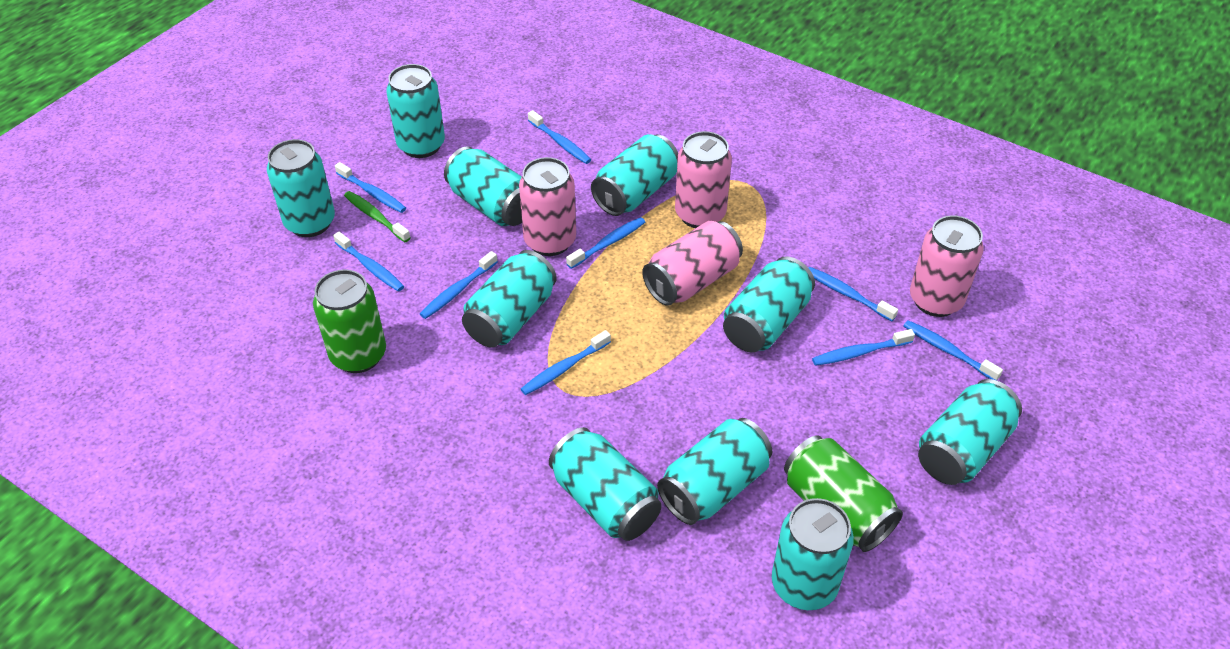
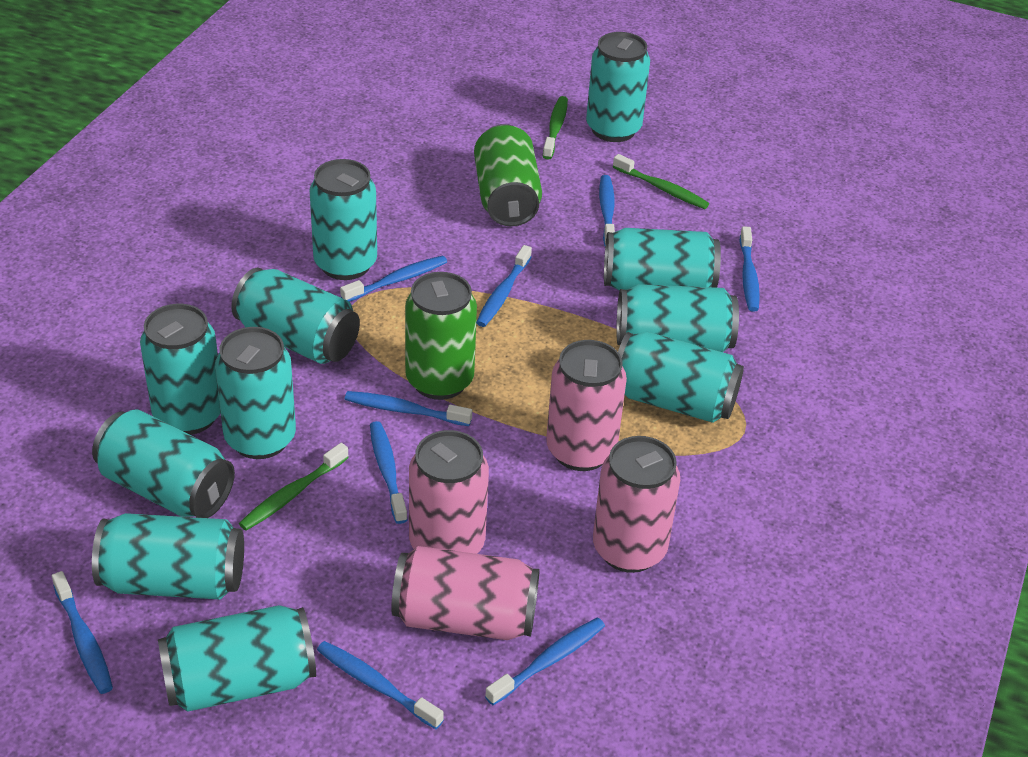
green toothbrush: [344,191,411,242] = 1 -> [239,443,349,531] [543,96,568,160] [613,154,709,209] = 3
turquoise can: [267,139,335,237] [386,64,445,158] [444,146,522,226] [462,250,557,348] [549,427,662,541] [591,134,678,216] [657,418,772,525] [723,256,815,352] [772,498,854,610] [918,379,1022,485] = 10 -> [92,410,235,518] [92,513,244,599] [140,304,220,435] [158,605,316,712] [215,327,296,459] [231,268,360,364] [310,159,377,280] [586,32,650,142] [604,228,721,291] [616,284,739,352] [618,332,744,423] = 11

